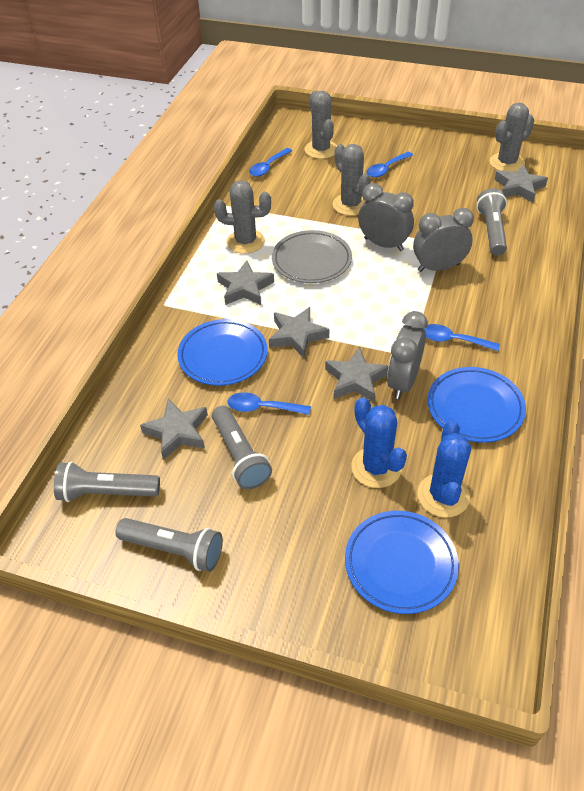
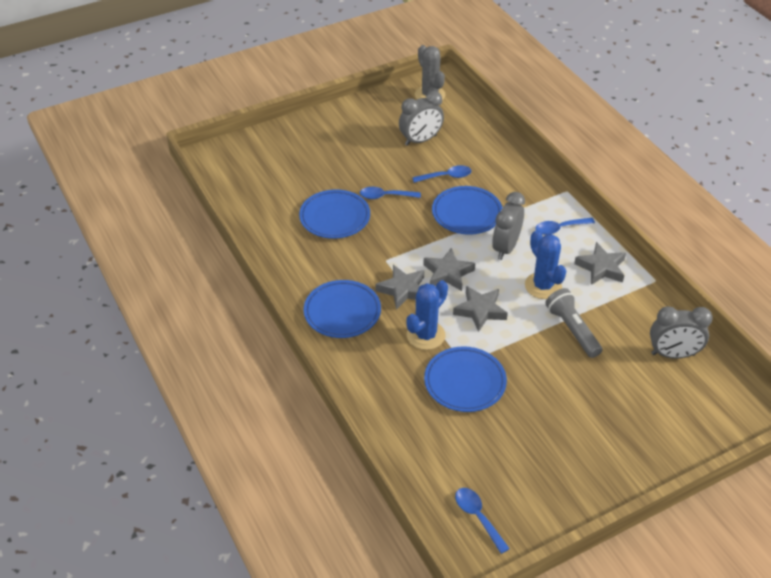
blue plate: [177,319,268,386] [345,511,459,614] [428,367,526,443] = 3 -> [299,189,370,239] [304,280,381,338] [424,346,507,412] [432,186,502,235] = 4
grey cactus: [214,180,271,254] [305,91,337,159] [333,144,371,216] [490,103,534,172] = 4 -> [415,45,445,100] = 1
grey flashlight: [54,462,160,502] [115,518,223,572] [212,406,272,489] [476,188,507,256] = 4 -> [545,288,602,358] = 1
grey plate: [272,230,352,283] = 1 -> none = 0
grey star: [140,399,208,460] [217,260,274,305] [269,307,329,358] [325,347,389,402] [494,164,548,202] = 5 -> [375,265,424,310] [423,248,475,291] [453,286,508,332] [574,242,626,285] = 4

